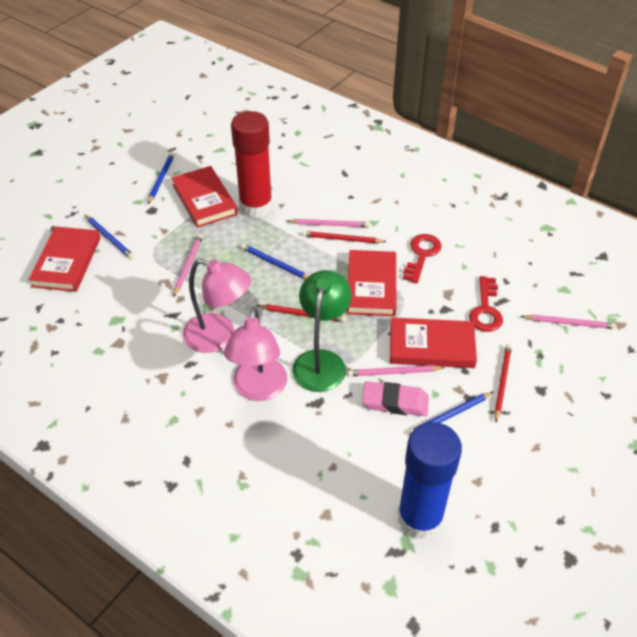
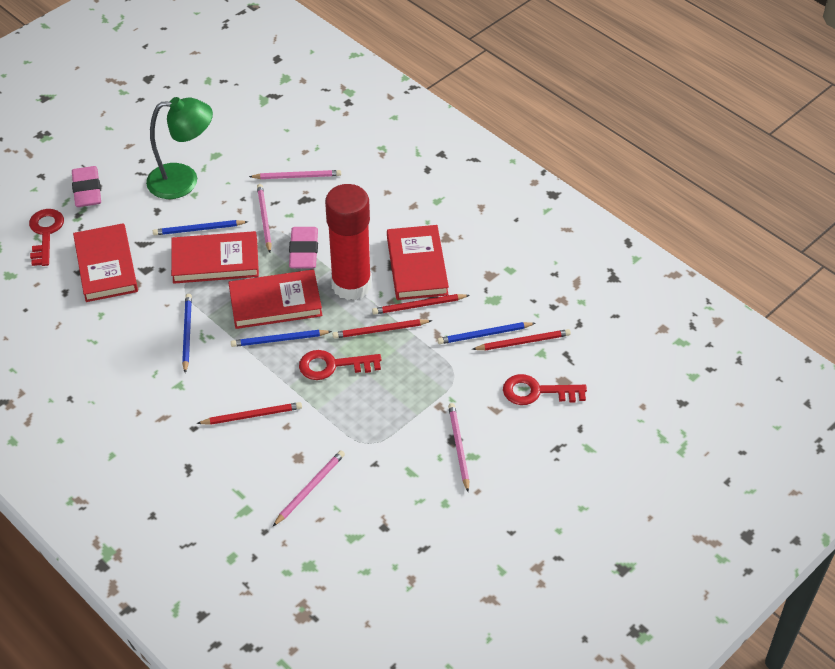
blue glue stick: [397,422,462,540] = 1 -> none = 0
pink eraser: [362,381,429,416] = 1 -> [72,166,101,207] [289,227,318,268] = 2
pink lamp: [183,259,251,353] [224,307,287,401] = 2 -> none = 0
red key: [403,234,442,283] [469,276,503,332] = 2 -> [29,209,64,266] [299,350,382,380] [503,374,587,405] = 3
red pencil: [256,304,347,322] [302,231,386,243] [494,344,512,422] = 3 -> [197,402,302,425] [333,319,432,339] [372,294,470,315] [472,329,571,350] = 4

